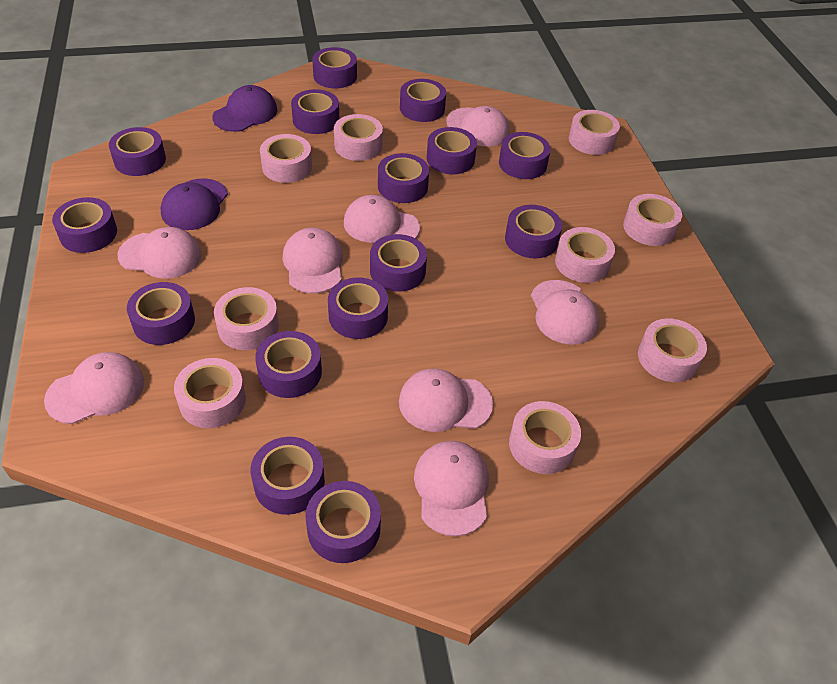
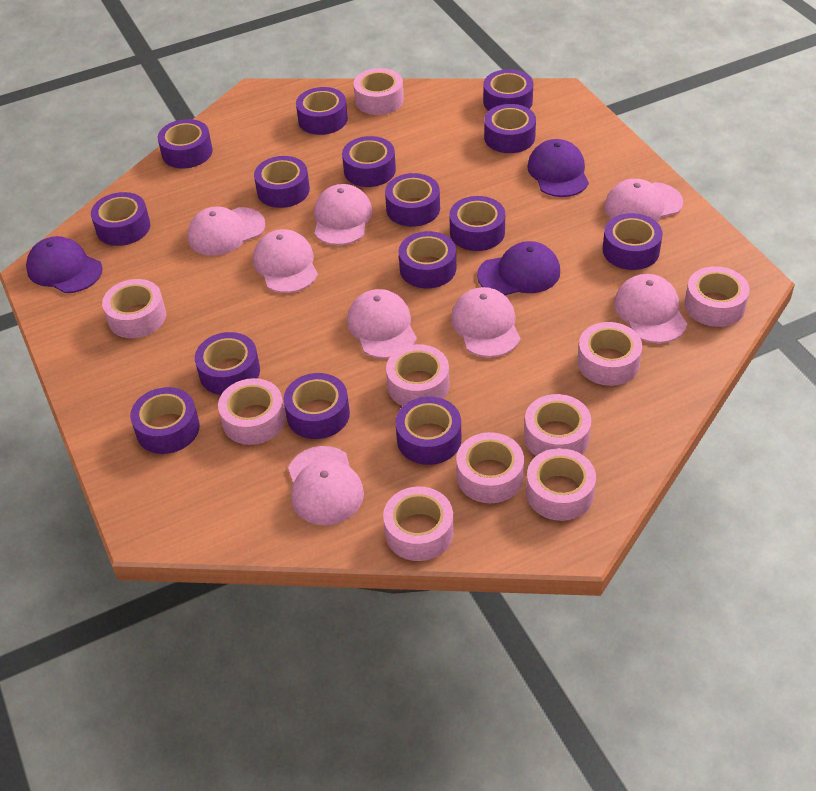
pink tape: [174,358,246,428] [214,287,279,350] [260,134,312,183] [334,114,383,161] [509,401,581,474] [555,227,615,283] [569,110,620,155] [623,194,682,246] [638,318,707,382] = 9 -> [102,279,166,338] [218,378,285,445] [353,68,404,115] [383,486,454,561] [386,344,449,406] [456,432,524,503] [524,394,591,456] [526,448,596,521] [577,322,642,386] [685,266,750,327] = 10
purple cap: [160,178,228,230] [212,85,277,132] = 2 -> [26,236,103,293] [477,241,560,295] [527,139,589,197] = 3

